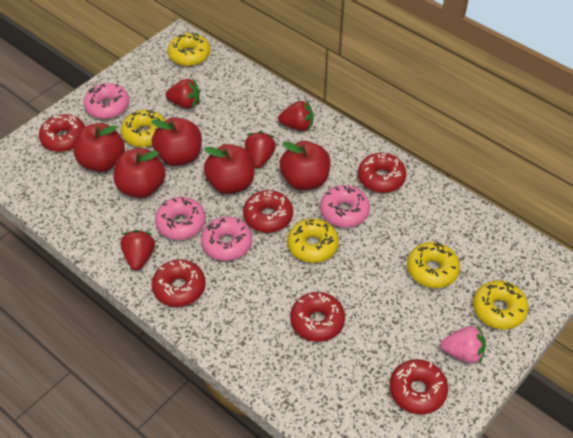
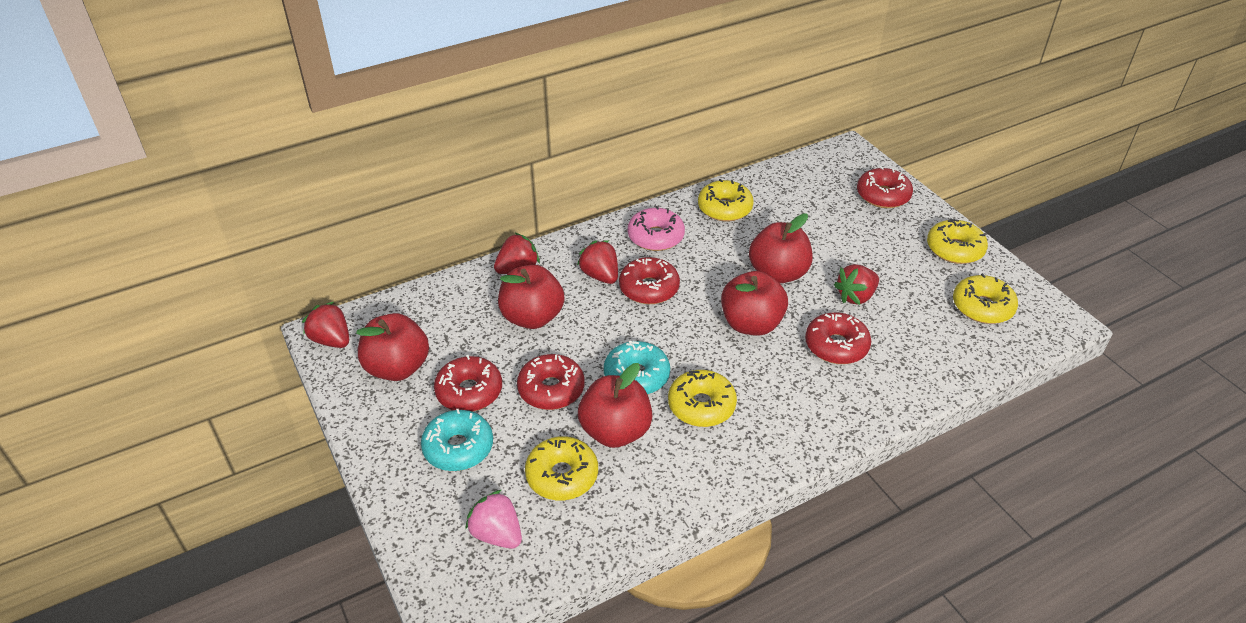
pink donut: [84,83,129,119] [155,197,206,240] [201,217,252,261] [320,185,370,228] = 4 -> [628,206,685,251] = 1
red donut: [39,114,85,152] [152,259,206,307] [243,190,293,233] [290,292,345,342] [358,153,406,193] [389,359,448,415] = 6 -> [434,355,502,412] [517,354,585,410] [619,257,680,304] [805,312,871,364] [857,166,913,208] = 5
turquoise donut: none = 0 -> [421,409,493,471] [604,341,670,394] = 2

